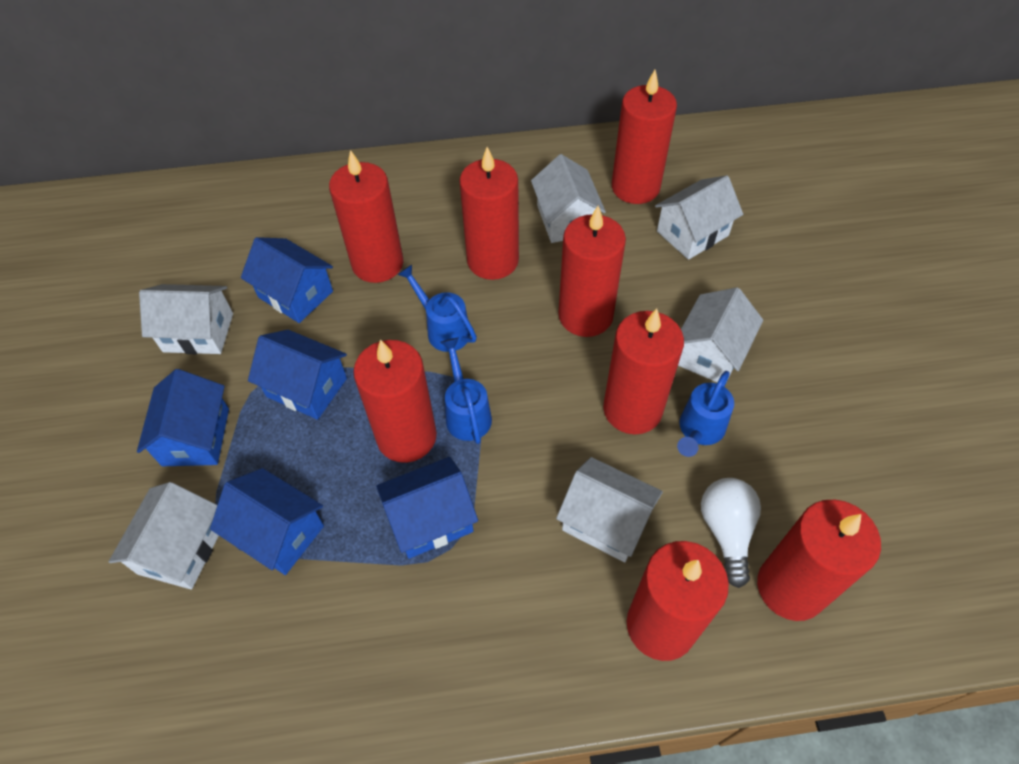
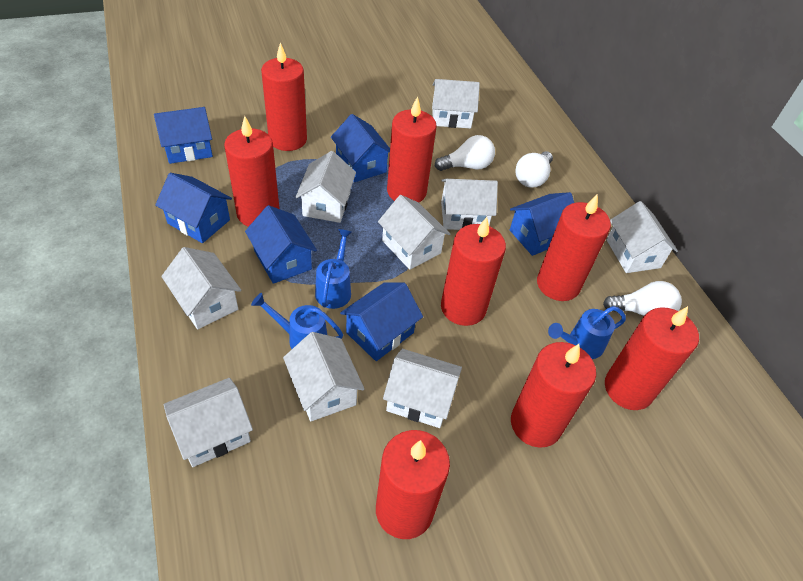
blue house: [137,369,229,466] [210,468,324,575] [241,237,333,323] [248,330,347,420] [376,457,478,559] = 5 -> [154,107,213,164] [155,173,232,243] [245,205,317,284] [331,114,390,182] [340,282,423,361] [510,192,574,256] = 6
white house: [109,482,219,589] [139,284,233,354] [531,154,606,243] [556,457,663,562] [655,175,743,260] [678,287,763,385] = 6 -> [161,247,241,330] [164,378,253,467] [283,332,364,421] [296,151,356,223] [378,195,450,270] [383,349,462,428] [432,79,480,129] [441,179,498,230] [607,201,678,273] = 9
white light bulb: [701,478,761,588] = 1 -> [435,135,495,171] [516,151,553,188] [603,281,682,316] = 3

